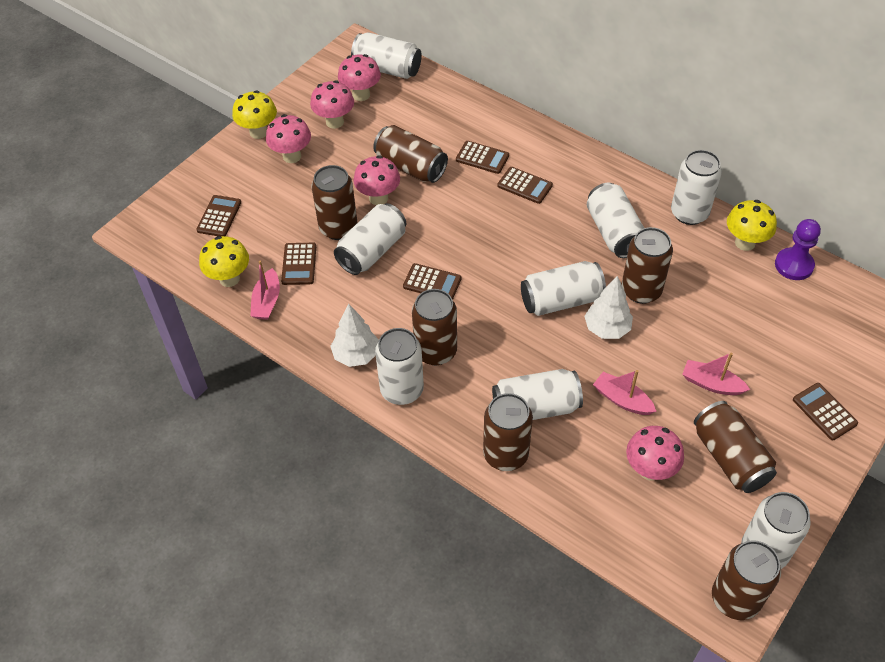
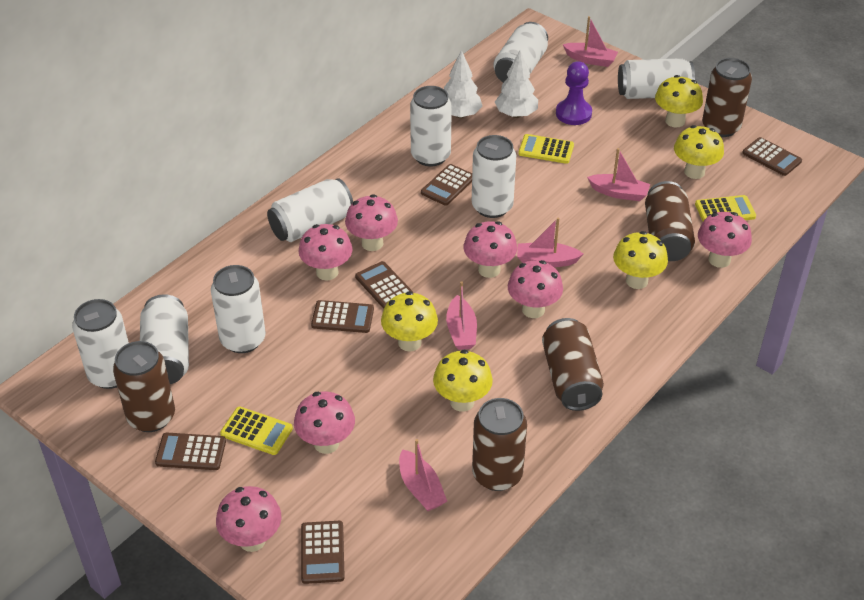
brown can: [312,165,357,240] [373,125,448,183] [412,289,457,365] [483,393,533,471] [622,227,673,304] [694,401,777,493] [712,540,781,620] = 7 -> [113,341,175,432] [472,398,527,491] [542,318,604,411] [645,181,695,261] [702,58,752,137] = 5
pink boat: [250,261,280,320] [593,370,657,415] [682,353,750,395] = 3 -> [399,439,447,511] [446,281,477,350] [517,218,583,267] [563,16,618,67] [587,148,650,201] = 5
pink mushroom: [266,114,311,163] [310,80,354,129] [338,54,381,101] [353,155,400,205] [626,426,684,481] = 5 -> [216,486,281,552] [294,392,355,454] [298,224,353,281] [345,194,398,251] [464,221,517,278] [508,260,563,318] [698,212,752,268] = 7
yellow calculator: none = 0 -> [220,407,293,455] [518,134,574,164] [695,195,756,221] = 3
yellow mushroom: [199,236,249,287] [232,90,277,139] [727,200,777,251] = 3 -> [381,291,438,352] [433,350,493,412] [613,231,668,289] [655,75,703,128] [674,125,724,179] = 5

